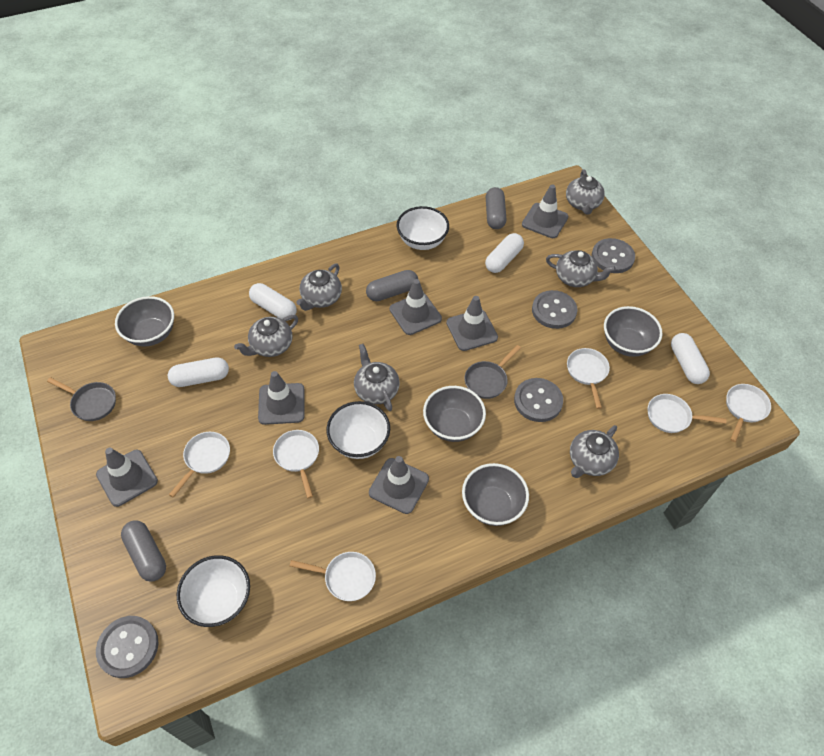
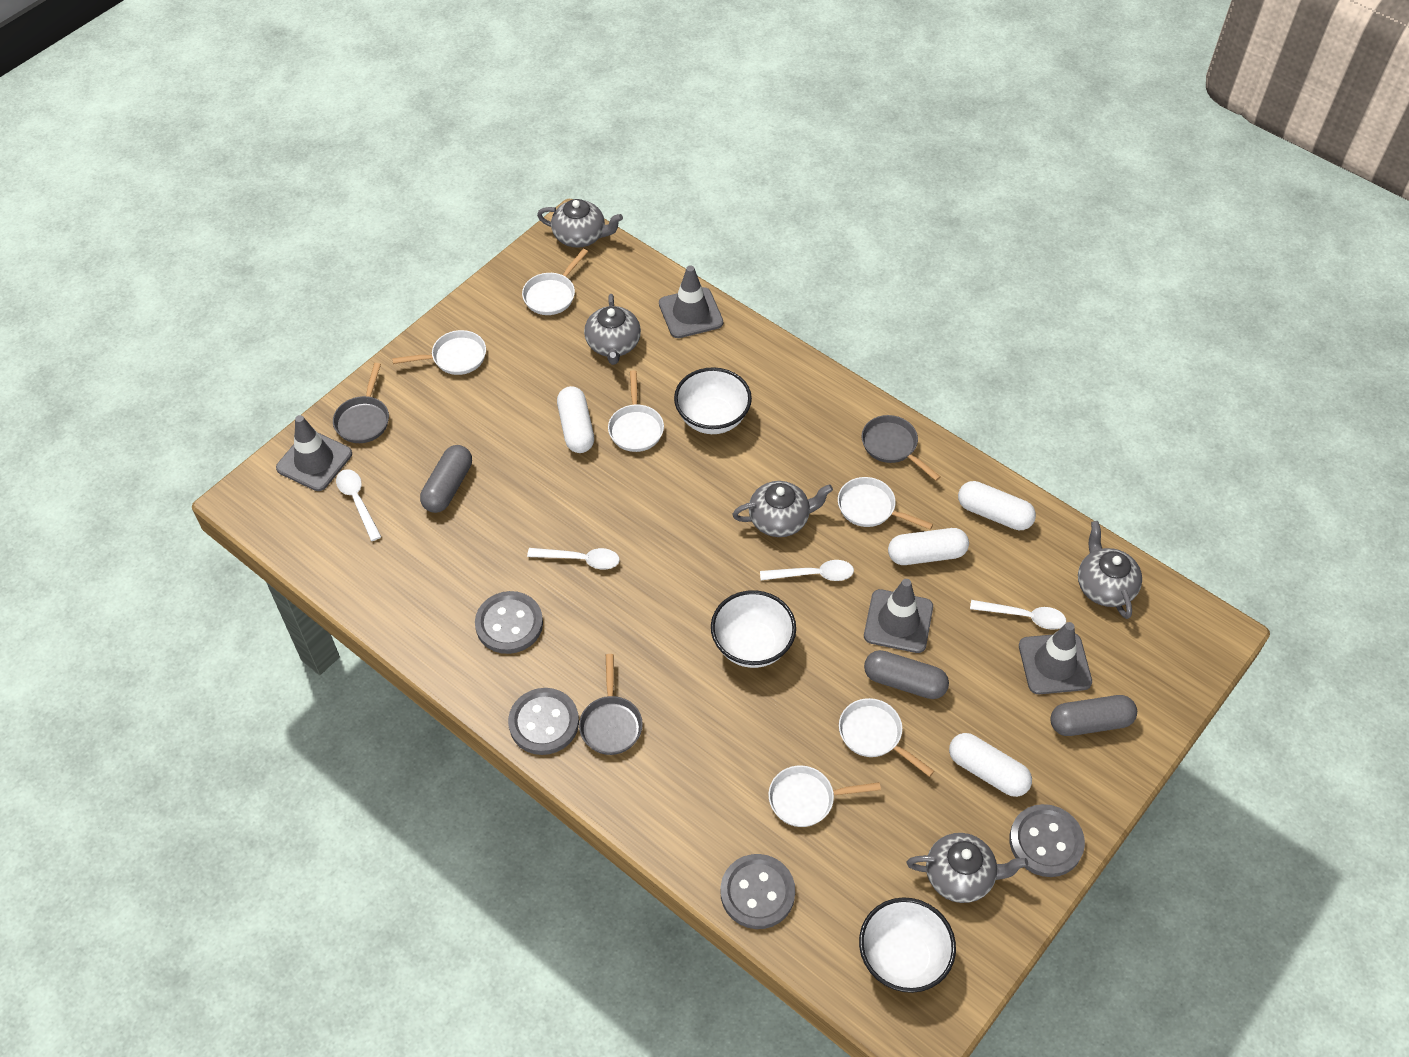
grey bowl: [115,296,174,347] [423,386,486,442] [462,463,529,526] [604,306,663,357] = 4 -> none = 0
grey pan: [47,377,116,421] [464,345,521,399] = 2 -> [333,363,389,443] [579,654,643,755] [862,415,941,481] = 3
grey teapot: [234,315,298,357] [296,264,342,311] [354,344,400,411] [546,250,616,287] [566,169,605,215] [570,425,619,478] = 6 -> [537,199,623,248] [584,294,641,365] [732,481,833,537] [907,833,1028,903] [1078,521,1142,619] = 5
grey traffic cone: [96,448,158,507] [258,371,305,425] [369,456,429,514] [389,279,442,335] [446,296,498,351] [522,184,568,238] = 6 -> [276,415,352,491] [659,265,723,338] [864,579,933,653] [1019,622,1092,694] = 4
white spoon: none = 0 -> [336,469,381,541] [527,548,620,570] [760,560,854,581] [970,600,1066,630] = 4

